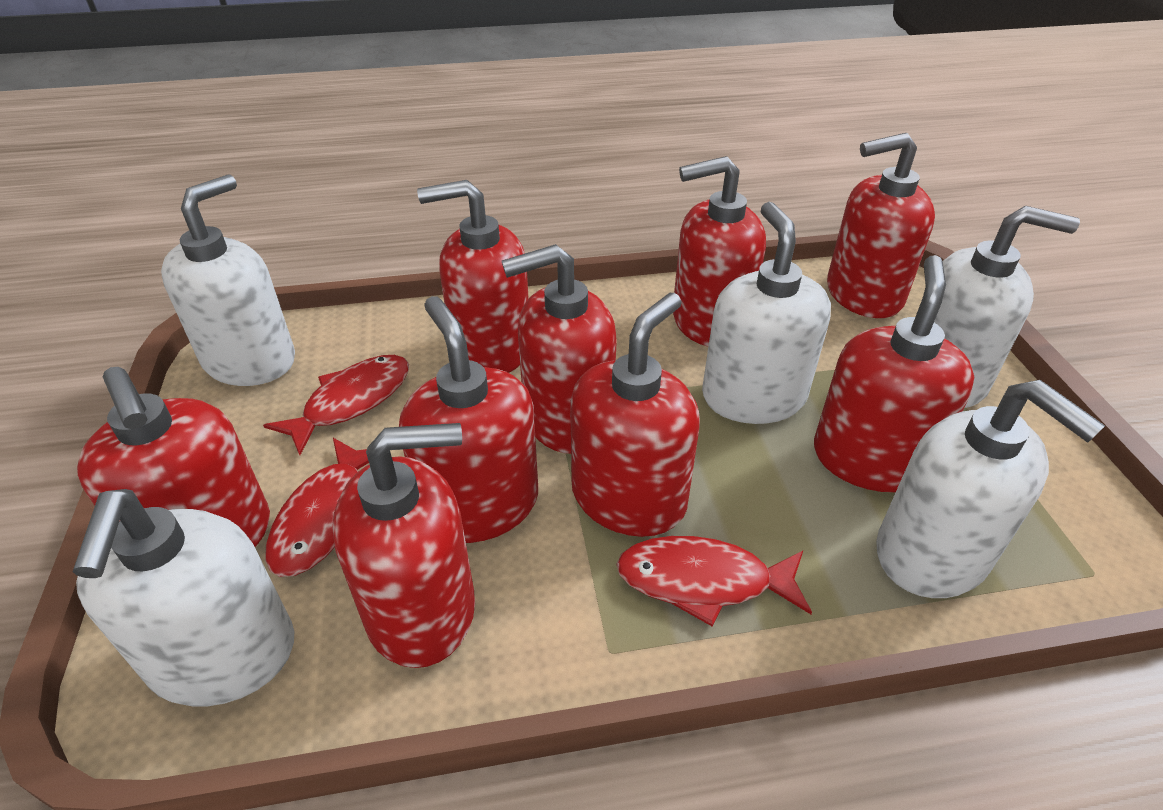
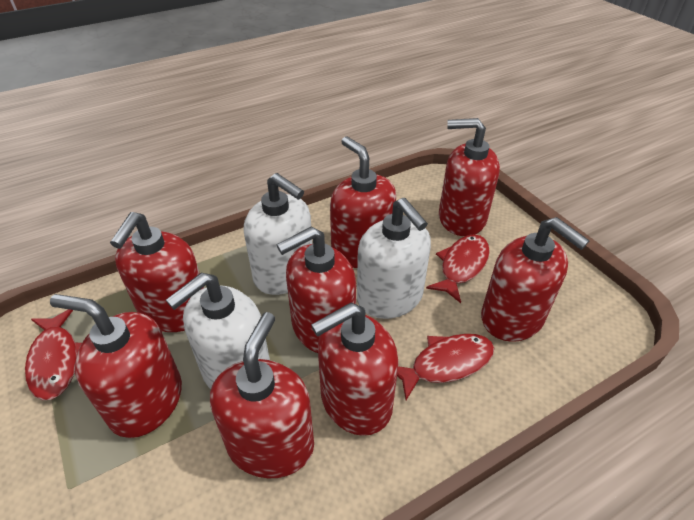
red soap dispenser: [77,367,270,547] [332,423,475,668] [399,296,538,543] [417,180,529,373] [502,244,617,454] [570,293,700,537] [673,156,766,346] [814,255,974,492] [827,133,935,318] = 9 -> [50,294,182,438] [110,212,204,332] [210,312,314,478] [277,227,356,353] [311,303,399,436] [330,137,396,268] [439,118,500,236] [481,217,590,342] = 8
white soap dispenser: [73,489,294,706] [161,174,295,386] [702,202,831,424] [876,380,1105,598] [934,206,1080,408] = 5 -> [166,273,270,389] [244,173,312,295] [357,198,431,319] = 3

